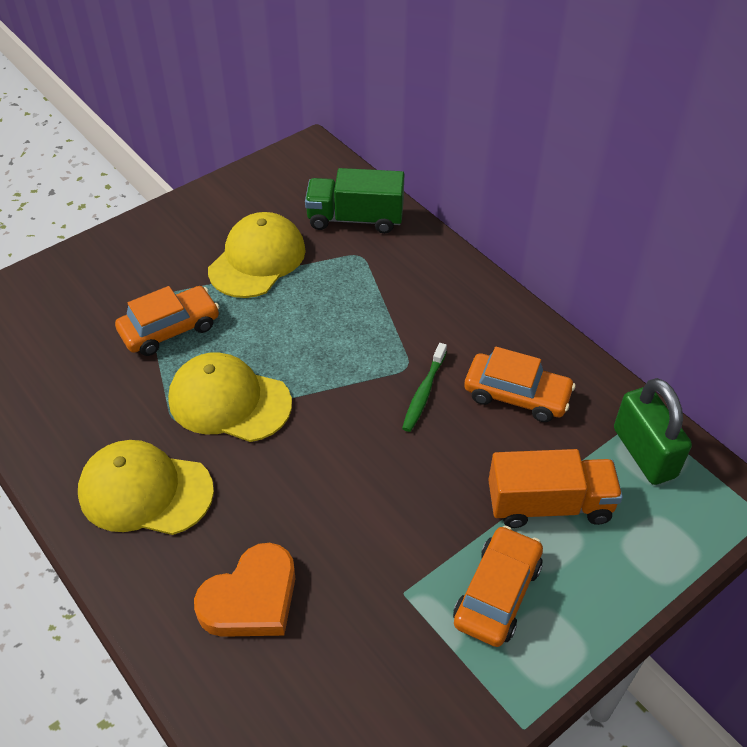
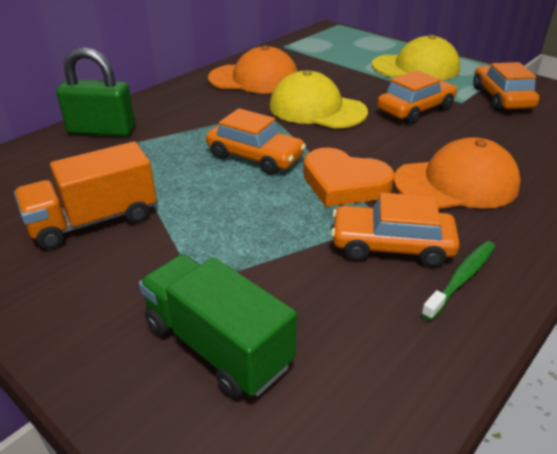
orange cap: none = 0 -> [208,45,297,93] [394,137,521,209] = 2
orange car: [115,286,219,356] [453,526,543,647] [464,347,576,422] = 3 -> [206,108,306,175] [331,193,460,267] [377,70,457,124] [473,62,540,110] = 4
yellow cap: [78,440,214,535] [168,352,292,442] [208,212,306,298] = 3 -> [270,70,368,129] [372,35,460,80] = 2

